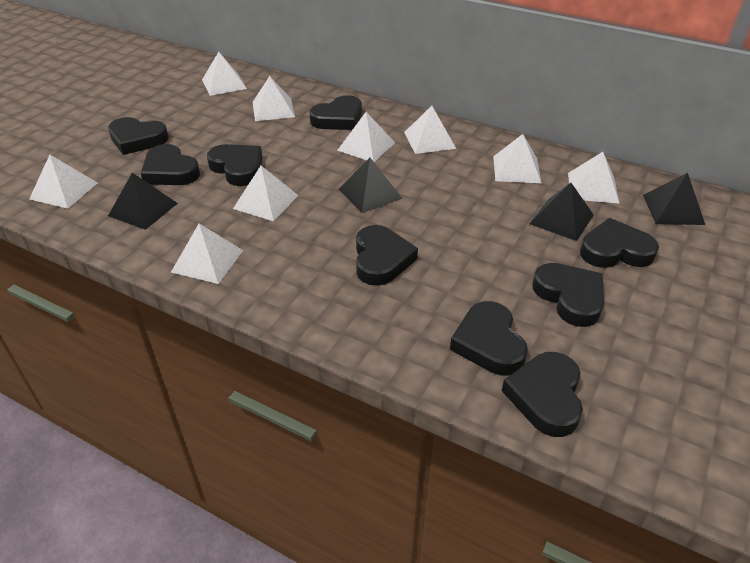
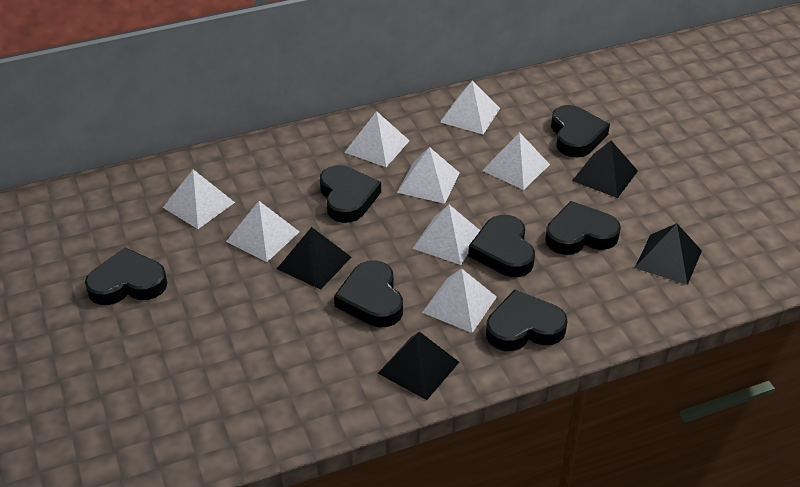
black heart: [108,117,169,155] [141,144,200,185] [207,144,263,186] [309,95,362,130] [356,225,418,286] [450,301,528,375] [502,352,583,437] [532,263,604,327] [580,218,659,268] = 9 -> [85,248,167,305] [320,165,381,223] [334,260,403,327] [468,215,535,277] [486,290,568,351] [545,201,621,255] [551,105,610,158] = 7
white pyramid: [29,155,98,209] [171,224,243,284] [202,52,247,96] [233,166,298,221] [253,76,295,121] [337,112,395,162] [404,106,456,154] [493,134,541,183] [568,152,620,204] = 9 -> [163,169,235,229] [226,201,300,262] [344,111,410,167] [397,147,460,204] [412,205,480,265] [422,269,497,333] [440,81,500,134] [482,132,550,190] = 8

